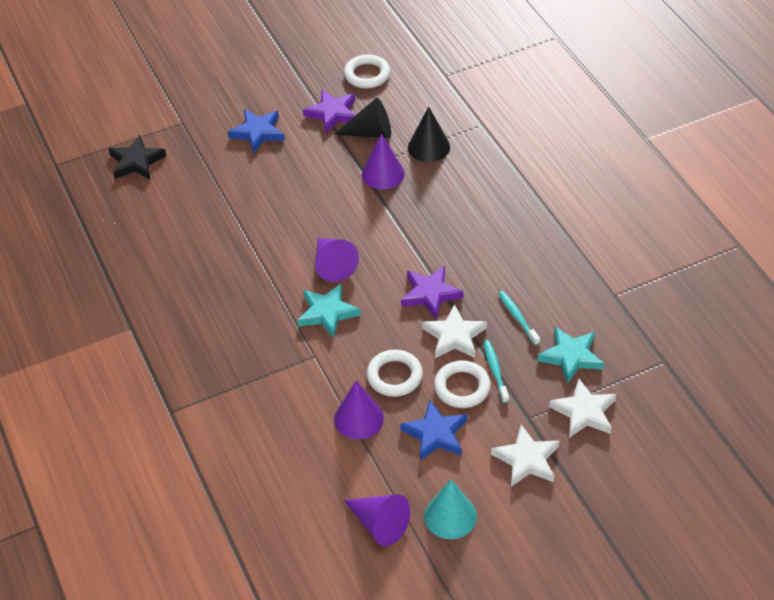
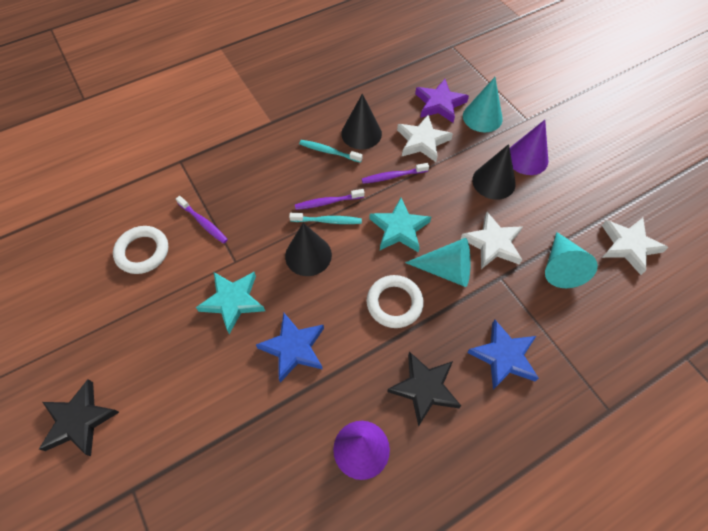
black cone: [334,98,391,138] [408,107,450,162] = 2 -> [285,223,332,276] [341,94,382,149] [472,144,516,200] = 3
black star: [108,135,166,179] = 1 -> [39,379,119,456] [387,351,461,427] = 2
purple cone: [315,238,359,282] [334,380,384,440] [343,494,410,546] [362,133,405,189] = 4 -> [333,421,390,480] [510,120,549,175] = 2
purple star: [303,90,355,133] [401,266,464,319] = 2 -> [415,79,469,123] = 1
purple toothbrush: none = 0 -> [176,196,228,244] [295,189,365,210] [362,163,429,184] = 3
turquoise cone: [424,479,477,539] = 1 -> [405,238,471,287] [463,77,503,132] [545,232,598,288] = 3
white ring: [344,54,390,89] [367,350,423,397] [434,361,491,408] = 3 -> [113,226,168,274] [367,275,424,328] = 2

